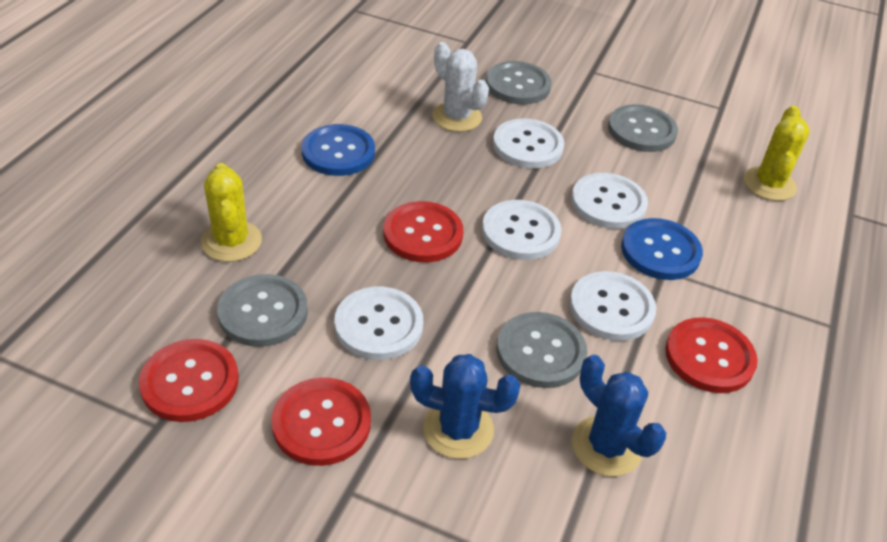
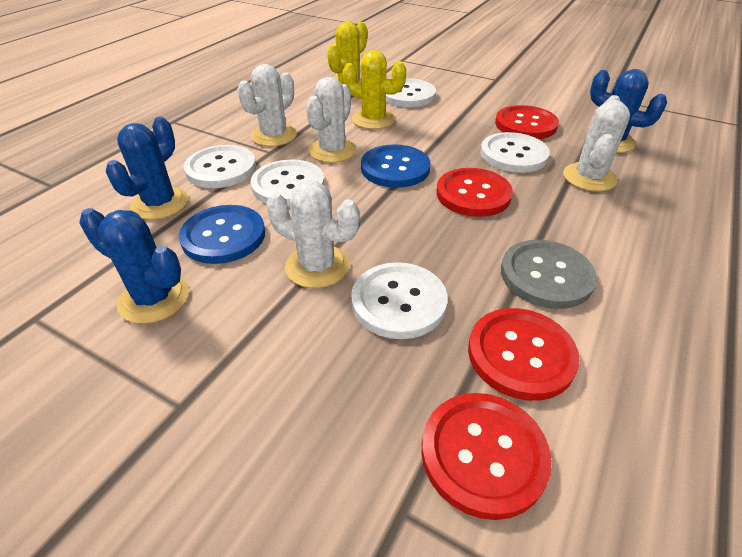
blue cactus: [410,354,520,459] [572,355,666,476] = 2 -> [79,208,189,324] [106,117,188,220] [586,69,667,153] = 3
grey button: [217,274,308,347] [486,61,552,104] [497,312,587,388] [608,104,678,152] = 4 -> [501,240,597,309] = 1
white cactus: [432,42,489,132] = 1 -> [237,64,297,147] [267,180,360,288] [306,77,357,163] [563,95,630,192] = 4

